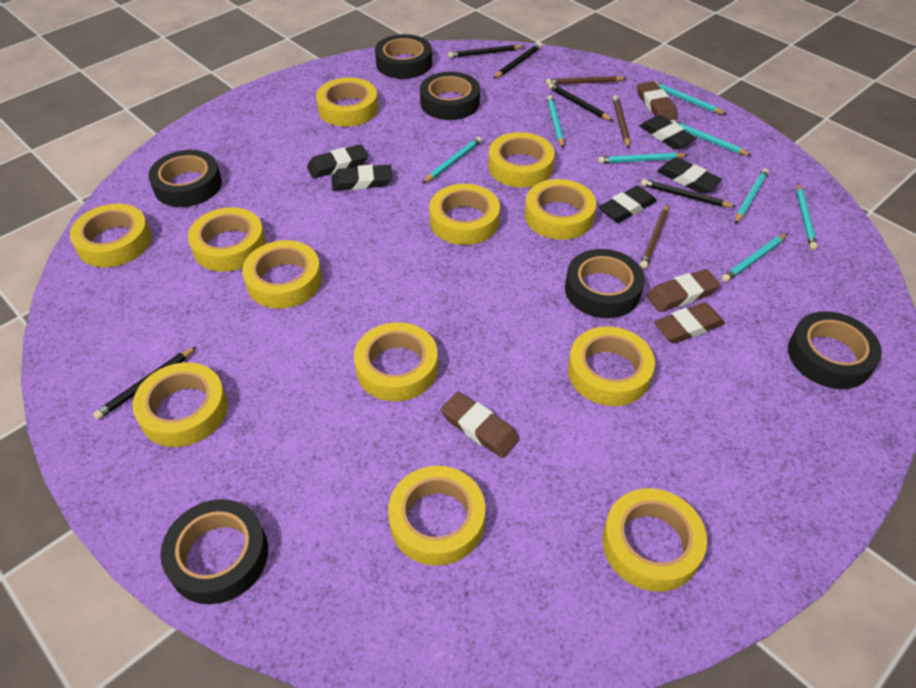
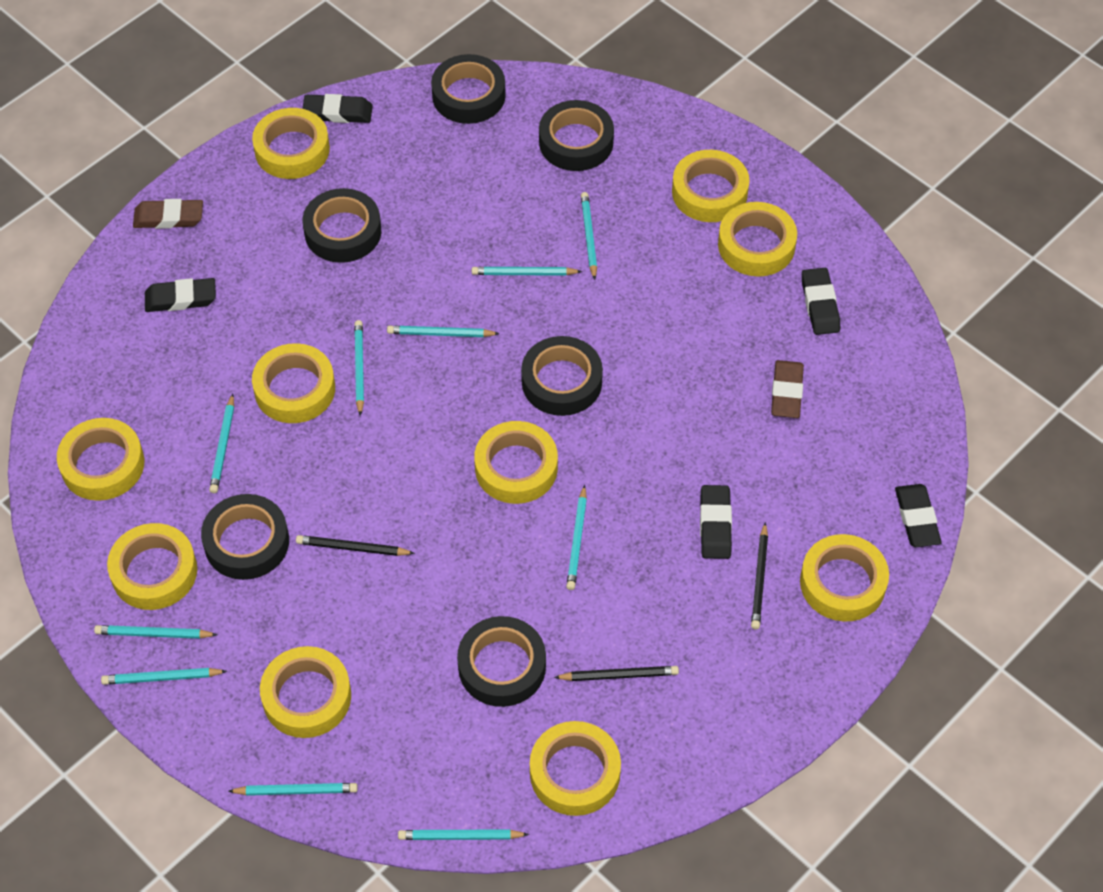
black pencil: [93,347,196,420] [448,45,525,58] [493,43,542,79] [548,83,613,121] [641,179,736,207] = 5 -> [296,535,415,556] [554,666,679,681] [751,522,768,630] = 3
brown eraser: [441,392,520,458] [637,81,678,120] [647,269,721,312] [654,302,725,344] = 4 -> [133,199,203,229] [771,360,804,418] = 2
brown pencil: [546,76,627,85] [613,95,630,148] [640,204,668,269] = 3 -> none = 0
turquoise pencil: [423,137,482,183] [547,95,564,148] [598,153,688,164] [654,81,727,115] [671,120,752,156] [721,233,788,282] [735,169,769,224] [796,184,818,250] = 8 -> [94,625,218,639] [101,668,227,685] [209,394,234,493] [228,783,358,796] [354,320,364,416] [387,326,500,337] [398,829,529,840] [472,267,582,276] [566,485,587,590] [581,192,597,280] = 10
yellow tape: [70,204,151,267] [132,363,228,447] [188,207,266,272] [242,240,322,309] [316,78,378,127] [354,322,438,401] [388,466,486,566] [429,184,500,245] [488,132,555,188] [525,179,596,240] [568,326,655,406] [602,488,707,592] = 12 -> [57,418,144,501] [107,523,197,610] [252,108,330,179] [252,343,335,423] [260,646,351,738] [474,421,558,504] [530,721,621,816] [672,150,750,222] [718,202,797,276] [800,534,889,621] = 10

